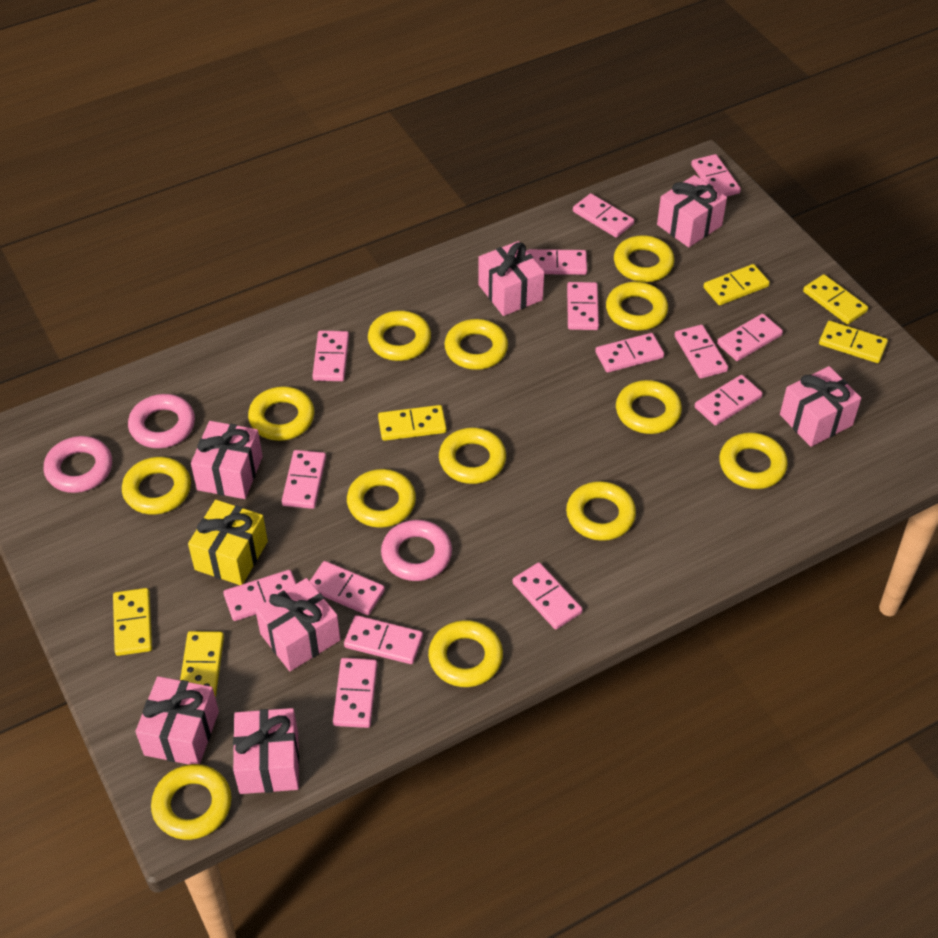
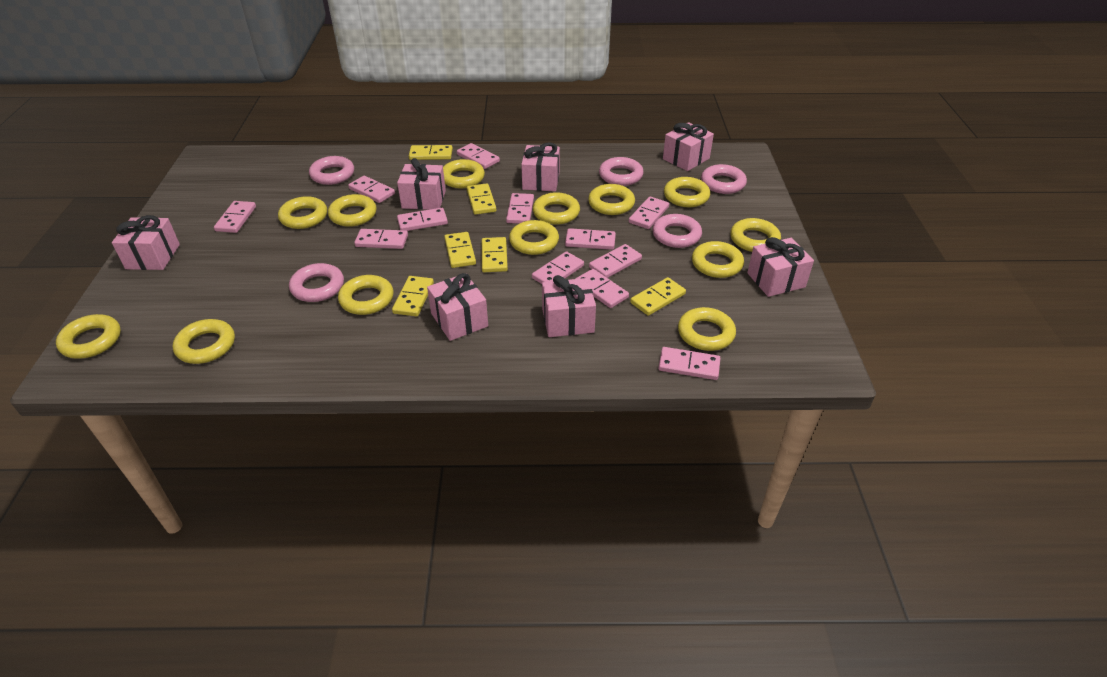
pink domino: [223,570,296,621] [282,450,326,509] [310,561,385,615] [312,331,349,381] [333,658,377,728] [344,615,423,664] [512,562,583,629] [528,249,587,275] [567,282,599,330] [573,193,634,238] [595,333,664,373] [675,325,728,379] [691,154,741,197] [695,375,763,426] [717,314,783,361] = 15 -> [214,201,256,233] [348,176,395,203] [354,229,408,249] [397,208,448,231] [457,143,500,169] [506,193,534,224] [532,251,584,284] [565,228,616,250] [575,269,629,308] [589,244,642,278] [629,197,669,229] [658,347,720,380] = 12
pink ring: [44,436,112,493] [128,394,195,448] [381,520,452,581] = 3 -> [289,263,344,302] [309,156,354,185] [599,157,644,186] [652,214,702,248] [701,164,747,194] = 5
yellow gift: [188,500,268,585] = 1 -> none = 0

